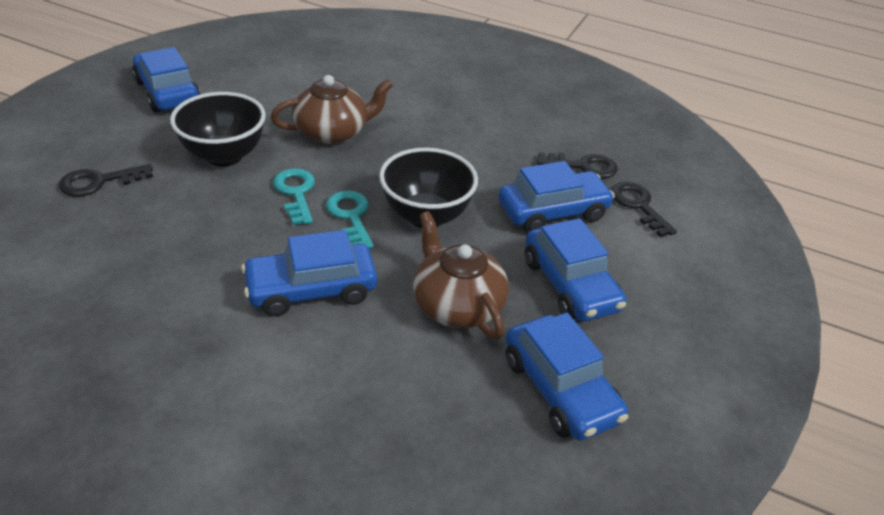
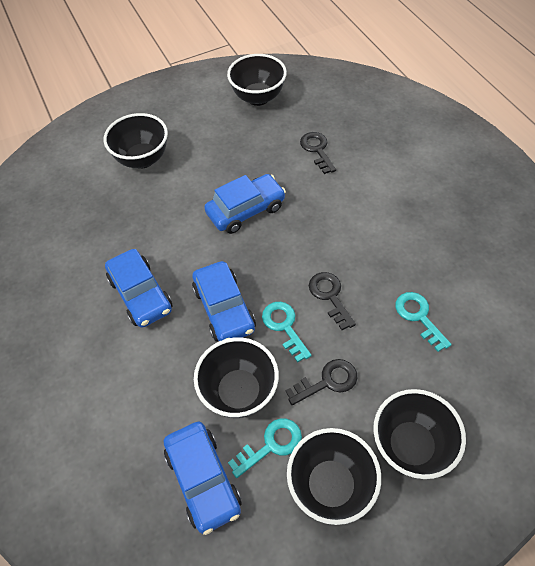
black bowl: [170,92,266,167] [379,148,478,228] = 2 -> [104,113,168,169] [194,337,279,418] [227,54,287,106] [287,428,381,525] [373,389,466,479] = 5
blue car: [132,47,201,112] [241,230,377,317] [498,161,615,233] [506,313,628,441] [525,218,626,322] = 5 -> [105,249,173,328] [164,422,241,535] [192,261,256,341] [204,174,286,234] = 4
brown teapot: [271,75,393,144] [413,211,509,339] = 2 -> none = 0
turquoise key: [273,168,315,225] [326,191,374,249] = 2 -> [228,418,302,478] [262,302,312,363] [395,292,452,352] = 3

